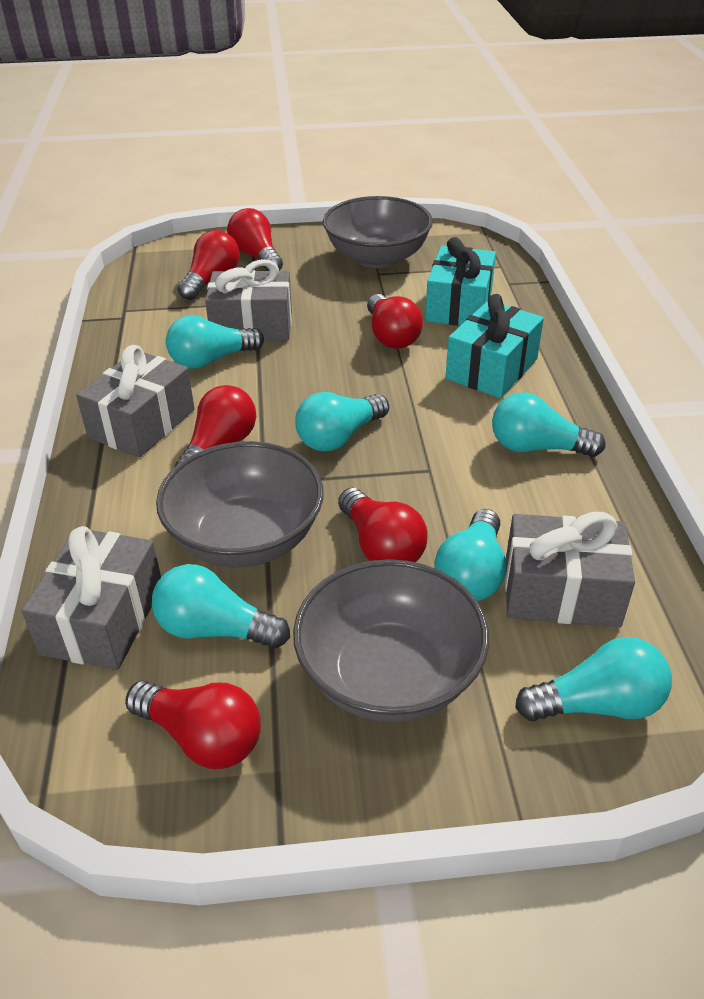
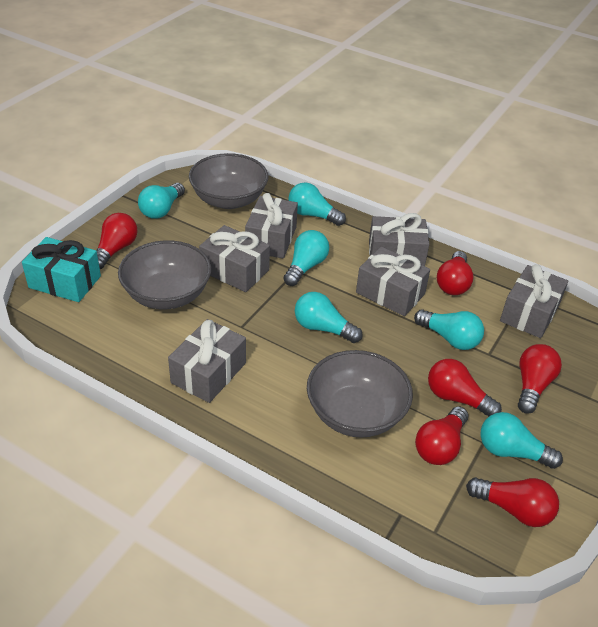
grey gift: [21,526,161,670] [76,345,195,458] [205,259,292,341] [505,512,635,627] = 4 -> [168,319,246,403] [199,225,270,292] [245,193,298,259] [356,247,430,316] [369,213,429,266] [500,264,568,338] = 6
turquoise gift: [425,237,496,326] [445,294,544,398] = 2 -> [22,237,101,302] = 1

